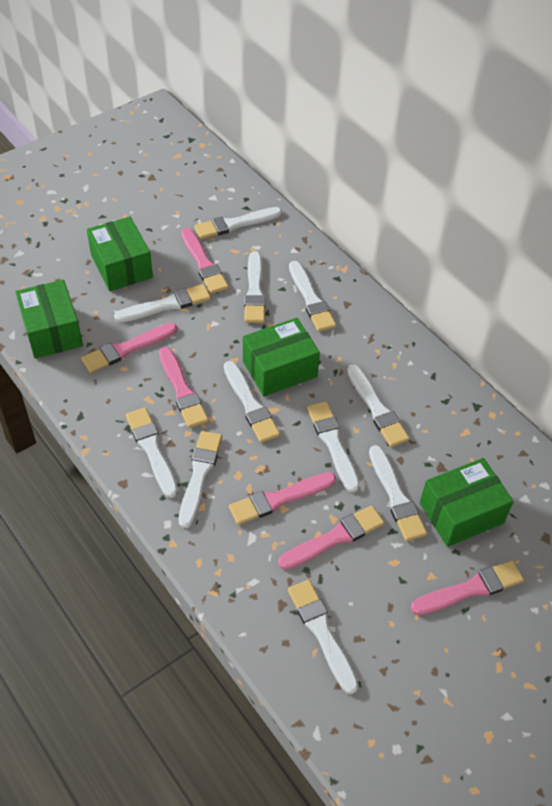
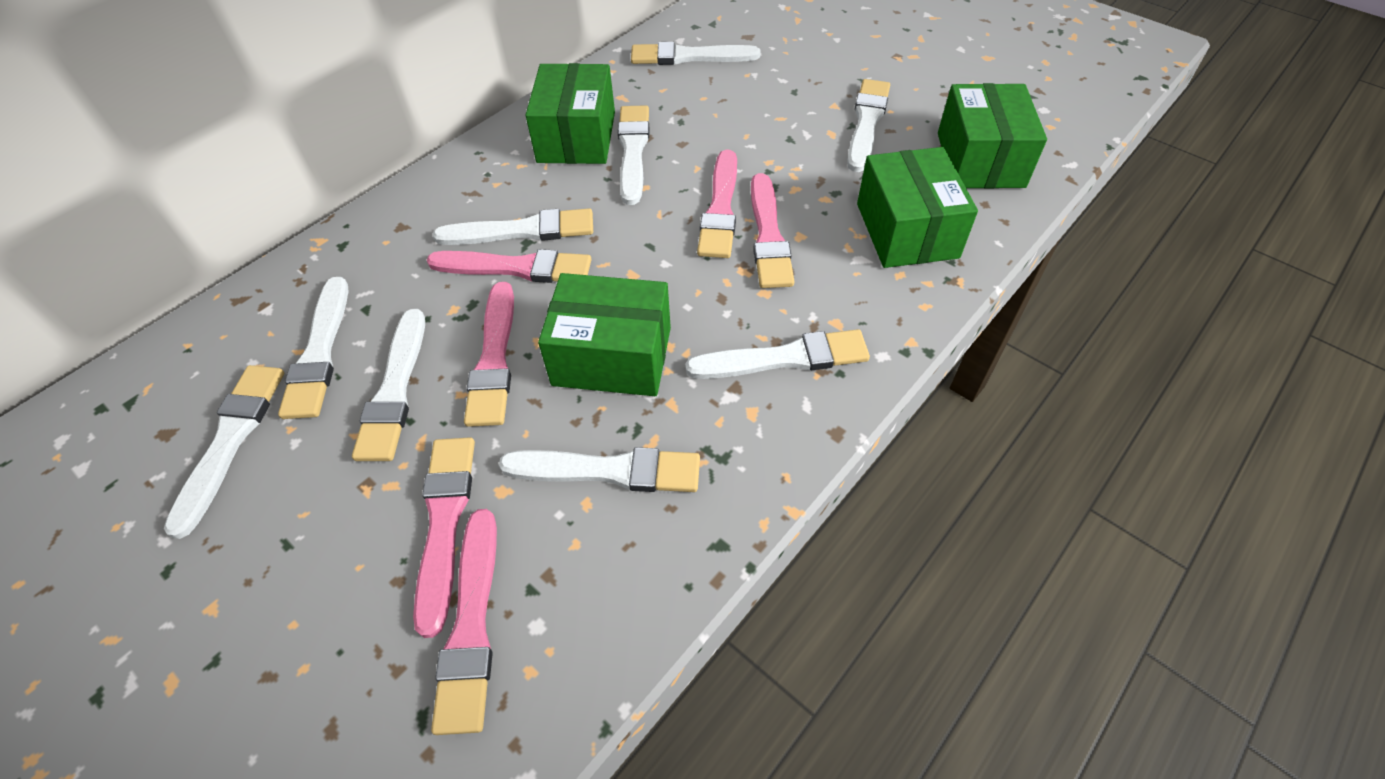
white brush: [114,284,211,322] [126,407,178,498] [179,431,222,528] [194,207,282,239] [224,361,280,443] [244,251,265,323] [288,580,359,694] [289,261,336,332] [307,401,360,493] [347,365,410,447] [369,445,427,541] = 11 -> [164,365,284,539] [278,277,348,419] [352,309,425,461] [433,208,593,245] [499,447,700,492] [618,105,650,205] [631,42,761,65] [685,329,870,379] [847,79,890,172] = 9

